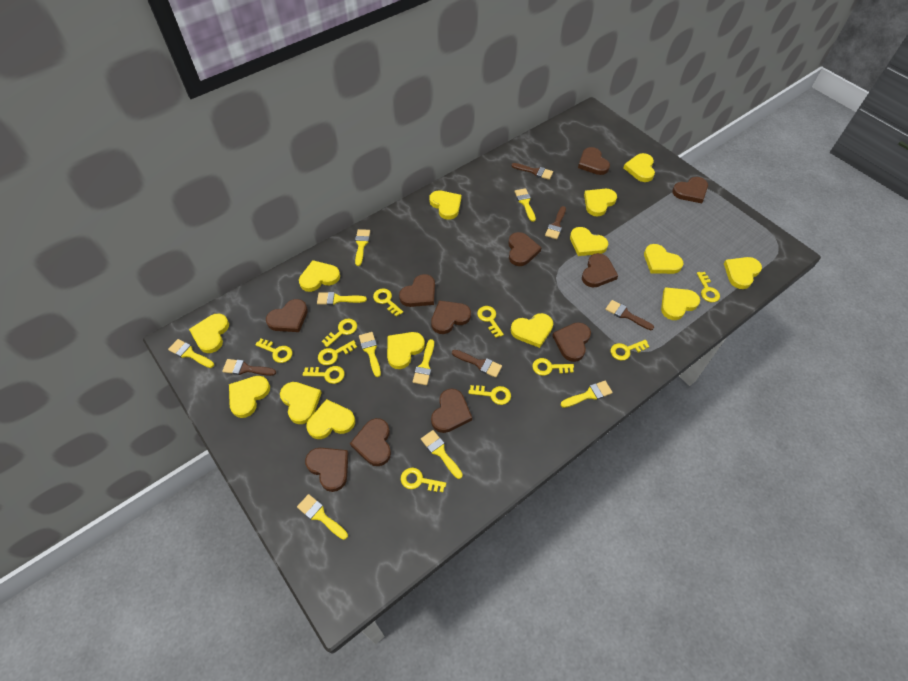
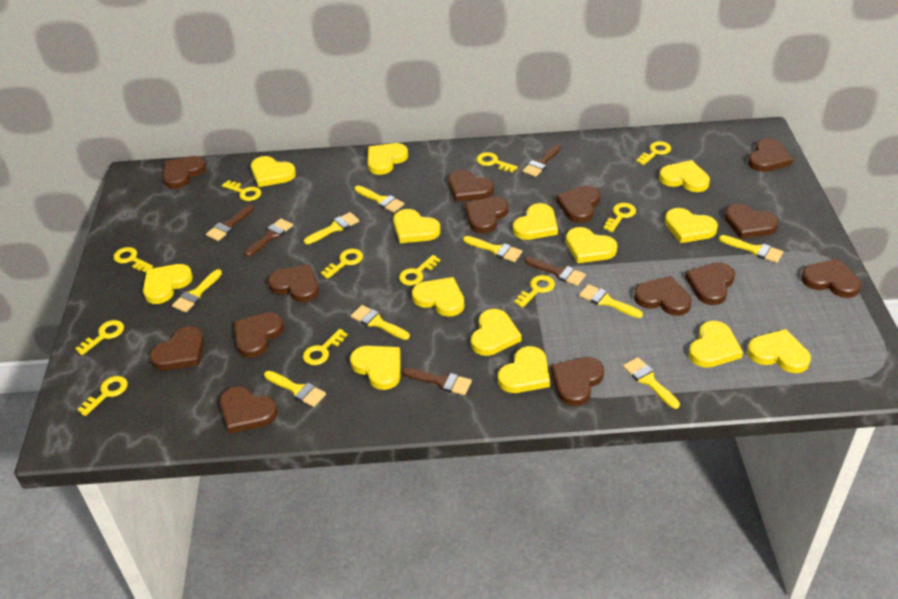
brown heart: [266,299,308,332] [305,448,348,492] [350,418,391,466] [399,274,435,307] [431,300,471,334] [431,388,472,433] [508,232,542,266] [552,322,591,362] [578,147,610,175] [582,253,618,288] [672,177,708,203] = 11 -> [150,326,204,370] [163,156,206,189] [220,386,278,434] [234,312,284,358] [268,264,319,302] [448,170,494,202] [464,197,509,233] [551,357,604,406] [556,186,600,223] [634,276,692,316] [685,262,735,305] [724,204,779,239] [748,138,793,172] [801,259,861,298] = 14

